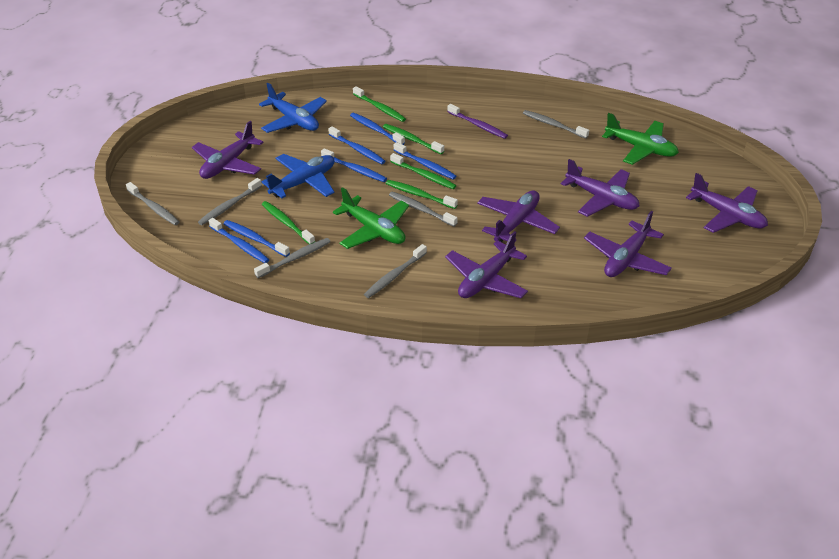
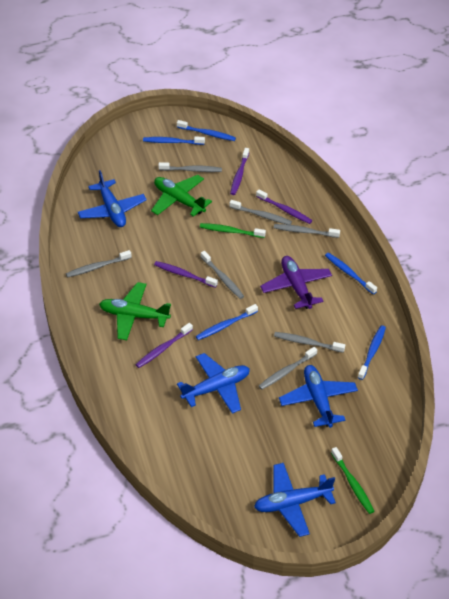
blue plane: [259,83,327,133] [262,154,335,198] = 2 -> [78,170,147,227] [177,353,250,414] [254,463,336,537] [279,365,358,428] = 4
blue toothbrush: [208,218,269,263] [224,220,290,257] [321,148,387,182] [328,126,385,164] [350,113,405,145] [394,142,456,179] = 6 -> [143,136,205,145] [177,120,236,141] [196,304,258,340] [325,253,377,294] [358,325,386,380] = 5
green toothbrush: [262,201,315,244] [353,86,406,122] [383,124,444,154] [386,180,458,209] [390,153,456,189] = 5 -> [200,223,266,238] [331,447,374,514] = 2
grey toothbrush: [126,182,180,225] [198,178,262,225] [254,238,330,278] [364,244,427,298] [389,192,458,227] [523,110,589,139] = 6 -> [66,250,132,278] [158,162,222,172] [201,251,244,299] [229,200,292,225] [259,347,317,390] [274,224,340,238] [274,332,345,353] = 7
purple plane: [192,121,264,179] [445,231,528,298] [477,190,560,242] [561,159,639,217] [584,211,672,277] [686,173,768,233] = 6 -> [260,256,332,309] = 1
purple toothbrush: [447,104,508,139] = 1 -> [135,323,193,368] [154,261,218,288] [230,148,249,195] [256,190,312,224] = 4

